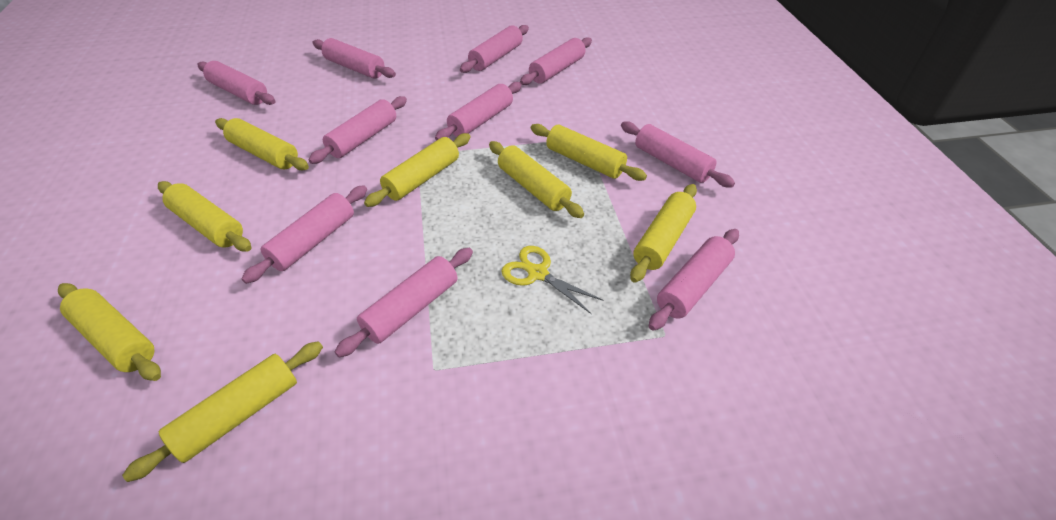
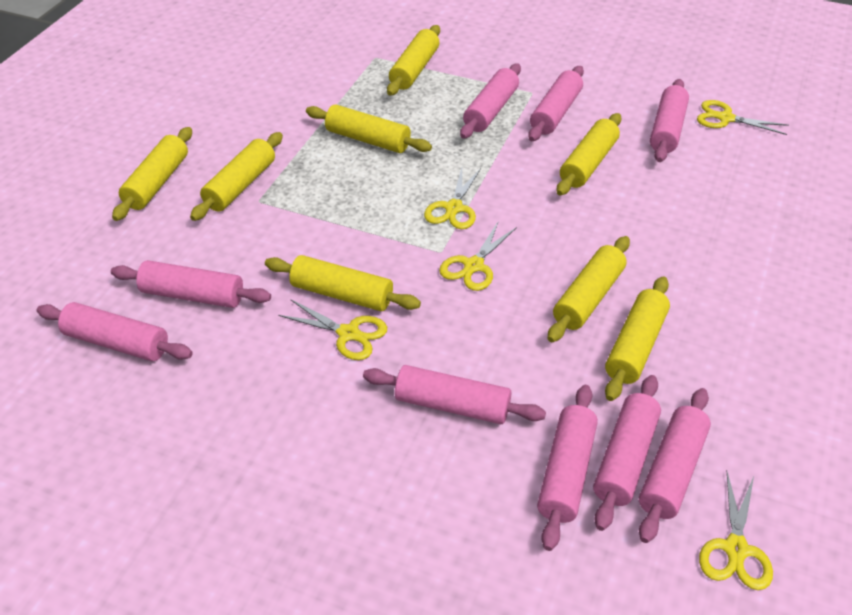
pink rolling pin: [197,61,275,105] [241,185,367,284] [308,96,407,164] [312,38,396,79] [335,248,473,358] [435,82,522,141] [460,25,529,73] [520,37,592,85] [621,121,735,188] [649,229,739,331] = 10 -> [37,302,193,361] [111,260,271,308] [363,365,546,424] [460,63,521,139] [528,66,584,141] [537,385,598,551] [593,375,661,531] [639,388,711,543] [650,79,689,162] = 9
yellow scissors: [501,246,604,314] = 1 -> [278,299,387,360] [424,168,481,229] [439,221,517,291] [697,100,789,135] [699,472,773,590] = 5

